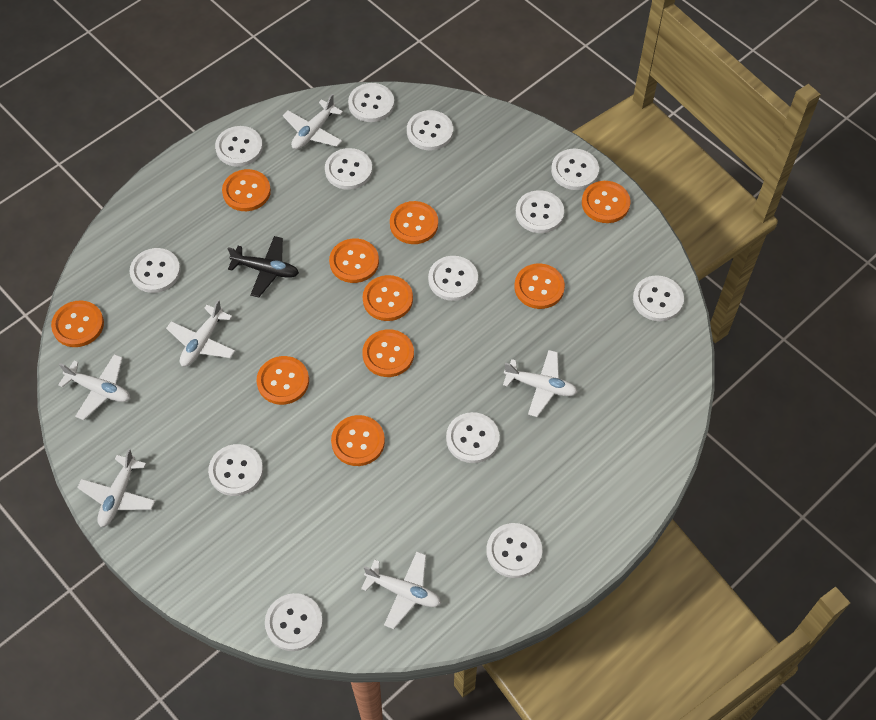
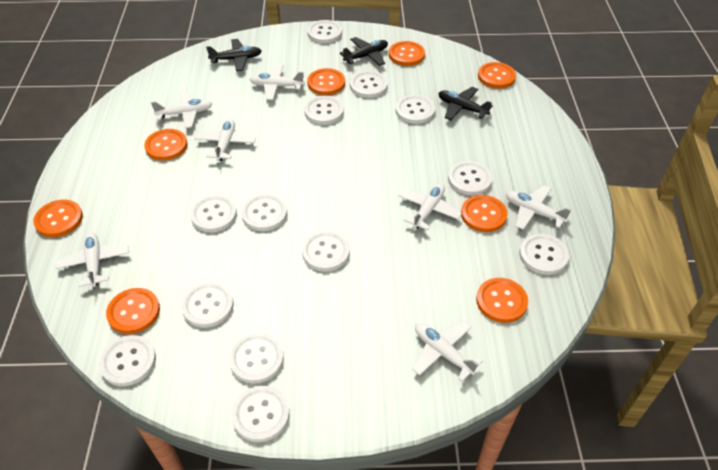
black plane: [228,236,299,297] = 1 -> [206,39,261,71] [340,37,388,66] [439,87,493,120] = 3
orange button: [51,300,104,347] [222,169,271,211] [256,356,309,405] [329,238,379,283] [331,415,385,466] [362,329,414,377] [363,275,413,321] [390,201,438,244] [514,264,565,309] [582,181,630,223] = 10 -> [33,200,83,237] [106,288,160,334] [144,129,188,161] [307,68,345,95] [389,41,425,66] [461,195,508,232] [476,278,528,323] [478,62,516,89] = 8
white plane: [58,354,130,420] [77,449,155,527] [166,300,235,367] [283,94,343,149] [361,552,441,629] [503,350,578,417] = 6 -> [55,232,129,287] [151,90,213,128] [195,118,256,161] [249,64,304,100] [398,183,462,230] [412,321,483,381] [506,185,571,230] = 7

